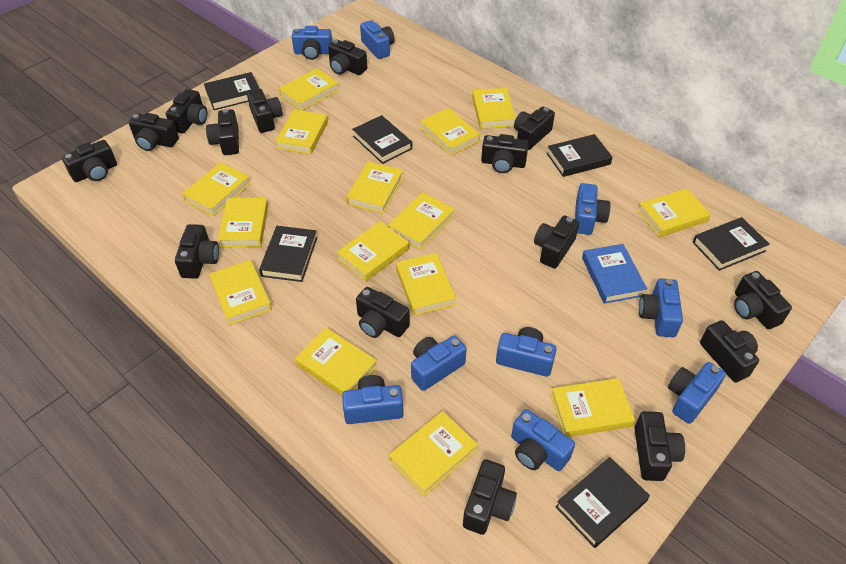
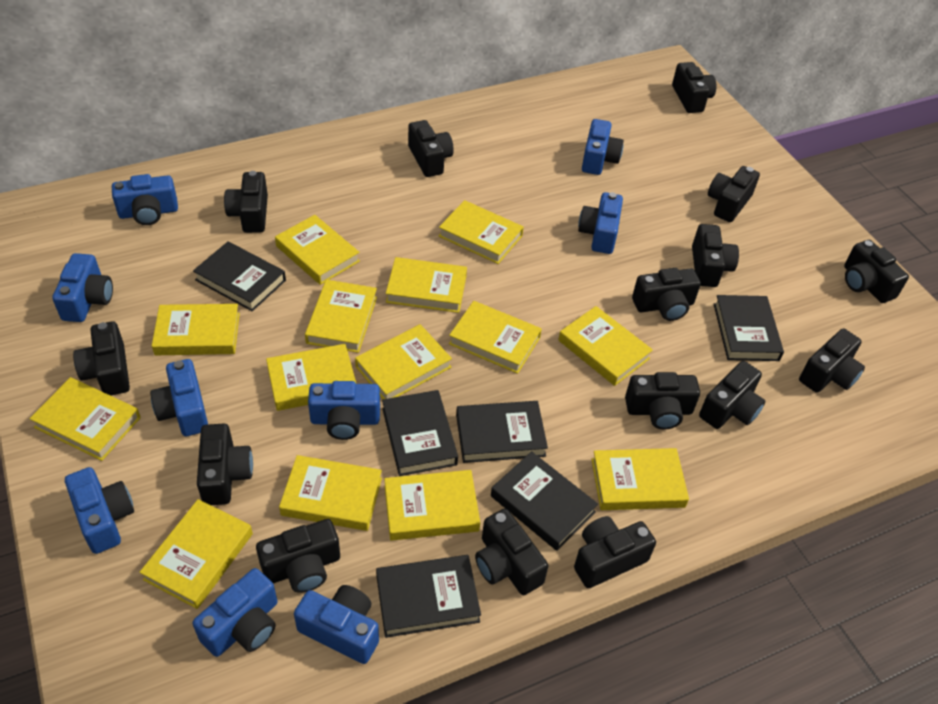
blue book: [582,244,647,304] = 1 -> none = 0
yellow book: [182,162,251,216] [209,260,272,325] [218,198,268,247] [275,109,328,154] [279,68,339,110] [295,328,377,396] [337,221,409,281] [346,162,403,214] [388,192,455,250] [389,411,478,496] [396,253,456,316] [420,108,480,155] [472,88,516,129] [551,378,635,437] [637,188,711,237] = 15 -> [29,377,141,461] [139,499,253,609] [152,304,240,355] [266,344,357,411] [275,215,360,285] [279,455,382,531] [305,280,377,353] [355,324,452,399] [384,470,480,541] [386,257,467,313] [439,200,524,264] [449,301,542,374] [558,306,653,386] [591,448,689,510] = 14

